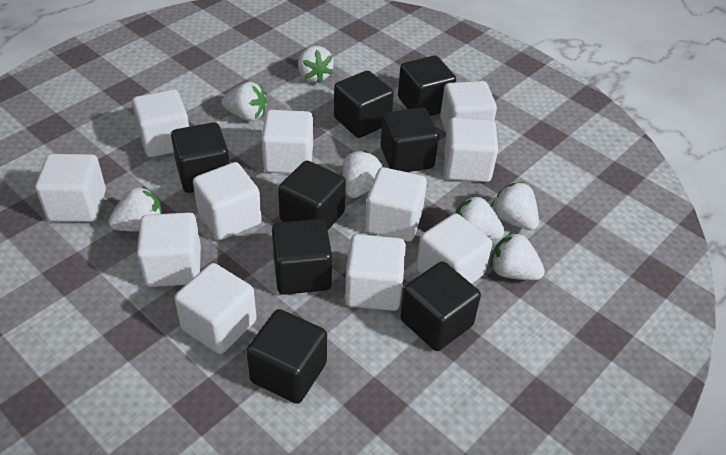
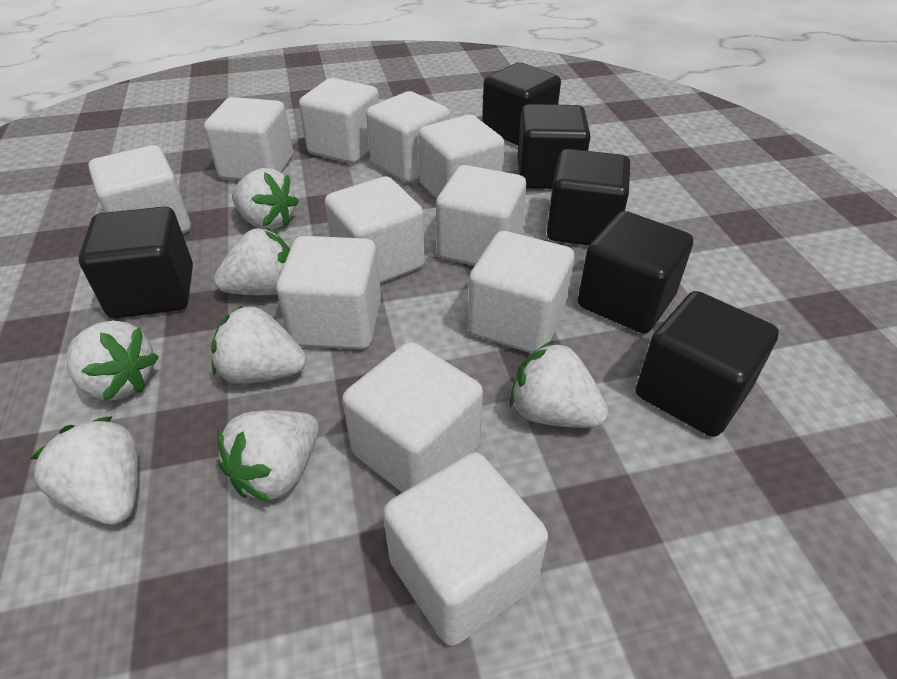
black cube: [171,122,230,193] [246,309,327,404] [272,219,332,295] [278,160,346,230] [334,71,394,138] [380,108,439,172] [398,56,456,116] [400,261,481,351] = 8 -> [79,206,193,318] [482,63,561,146] [518,104,591,189] [547,149,630,246] [578,211,693,333] [636,291,779,437] = 6

